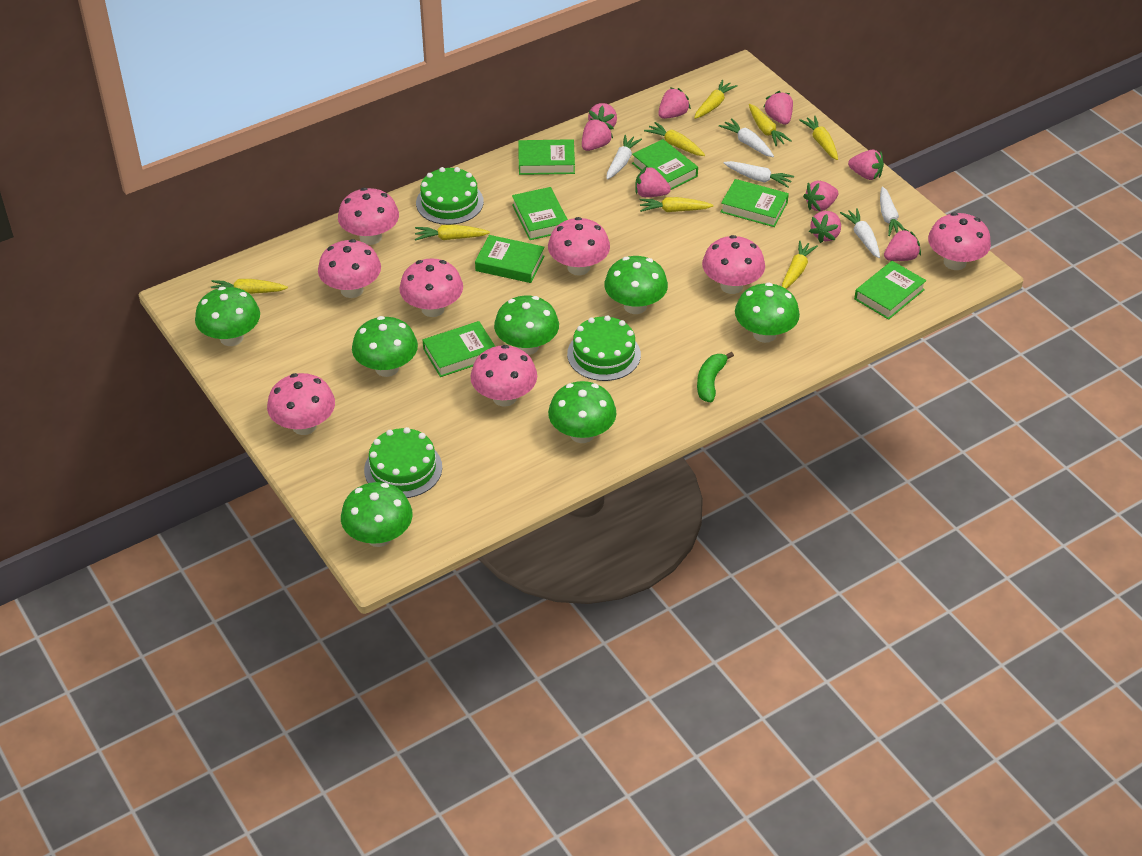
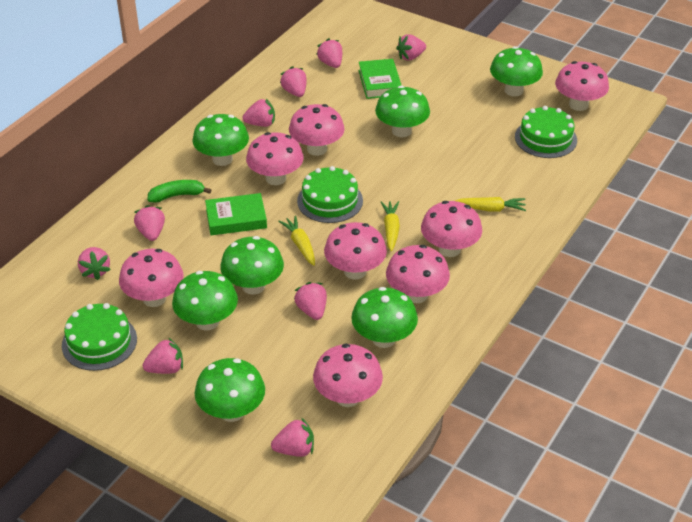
green book: [423,321,496,377] [475,235,545,283] [512,187,568,240] [519,139,575,175] [632,139,698,190] [721,179,789,227] [854,261,926,320] = 7 -> [205,193,267,235] [359,59,402,99] = 2
white carrot: [607,135,642,180] [719,118,774,157] [724,161,794,187] [840,208,880,258] [880,187,904,236] = 5 -> none = 0
yellow carrot: [211,279,288,294] [415,225,490,241] [639,197,714,212] [644,122,705,156] [694,80,738,119] [749,104,792,146] [782,241,818,289] [799,116,838,160] = 8 -> [278,216,315,266] [381,201,400,251] [455,197,526,212] = 3

